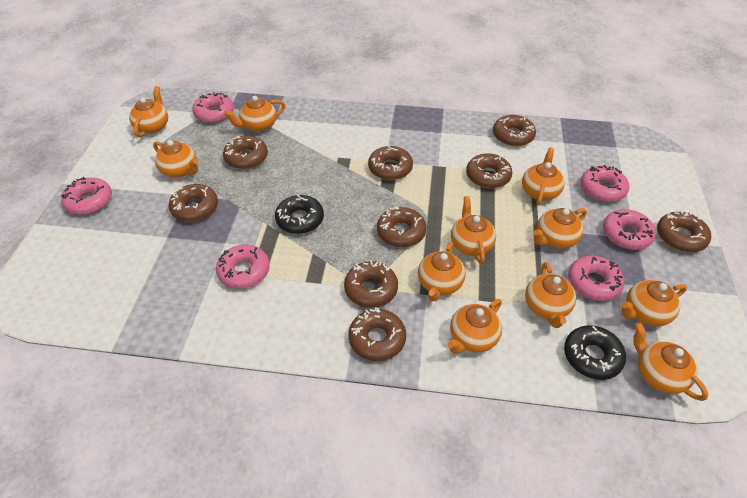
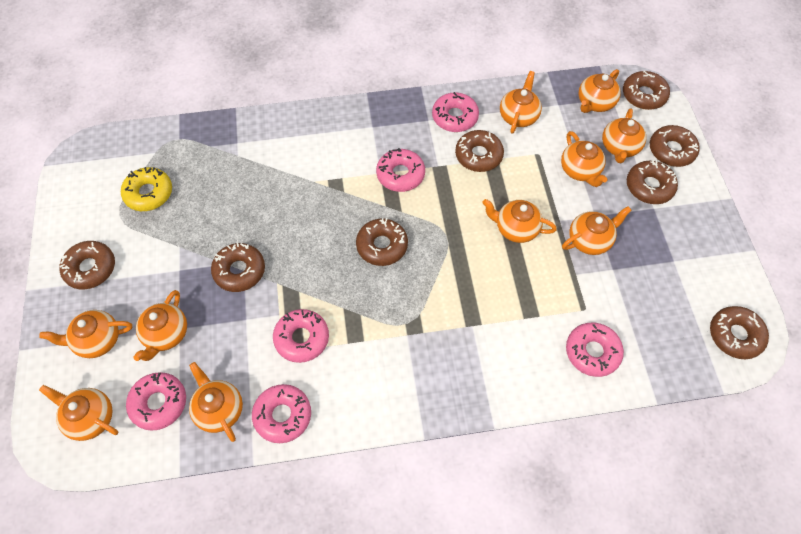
black donut: [275,195,324,234] [564,325,626,380] = 2 -> none = 0
brown donut: [169,184,218,222] [223,136,268,169] [344,261,398,308] [348,308,406,361] [368,145,413,180] [377,206,427,247] [466,153,512,188] [493,115,536,146] [657,211,711,252] = 9 -> [60,241,115,289] [211,243,265,292] [356,218,408,266] [455,130,504,172] [623,71,670,110] [627,160,678,204] [650,125,700,167] [710,306,769,359] = 8
orange teapot: [129,86,168,137] [153,140,198,178] [224,96,285,132] [418,242,466,301] [448,299,502,354] [451,196,496,264] [522,148,565,206] [525,262,576,328] [533,208,587,249] [622,280,687,326] [633,322,708,401] = 11 -> [39,310,132,358] [39,385,118,441] [133,290,187,361] [189,362,243,442] [482,199,557,243] [500,71,542,134] [561,131,608,187] [562,206,631,255] [579,69,621,113] [602,108,646,163] = 10
yellow donut: none = 0 -> [121,167,172,211] = 1

